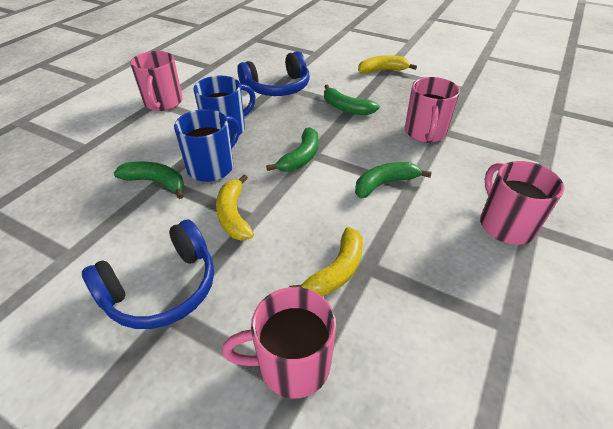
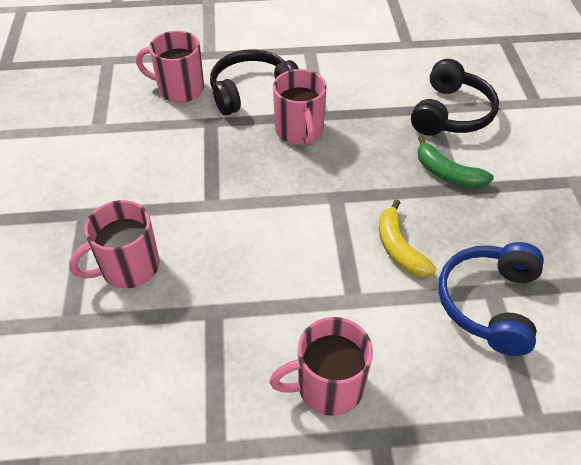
black headphones: none = 0 -> [210,49,299,115] [411,59,499,136] = 2
blue headphones: [82,220,214,329] [237,51,310,96] = 2 -> [438,242,544,356] = 1
blue mug: [174,109,240,182] [193,75,256,140] = 2 -> none = 0
green banana: [114,162,184,199] [266,127,319,172] [324,85,380,115] [355,162,432,198] = 4 -> [417,136,494,188] = 1
yellow banana: [216,174,254,241] [289,227,363,296] [358,55,417,74] = 3 -> [379,199,437,277] = 1

